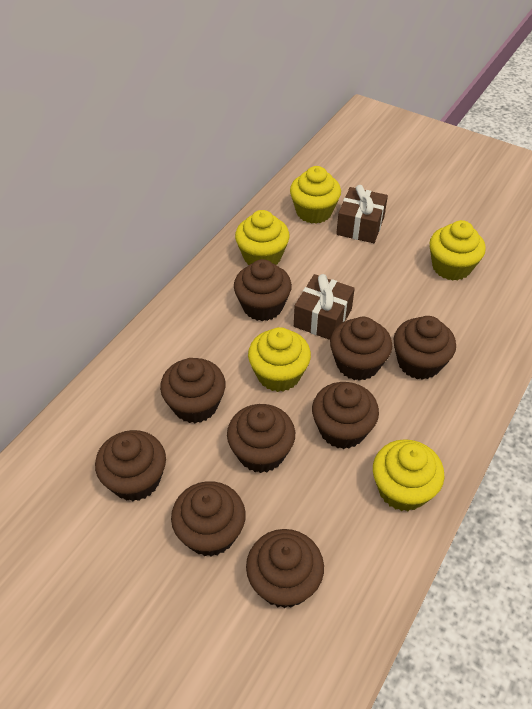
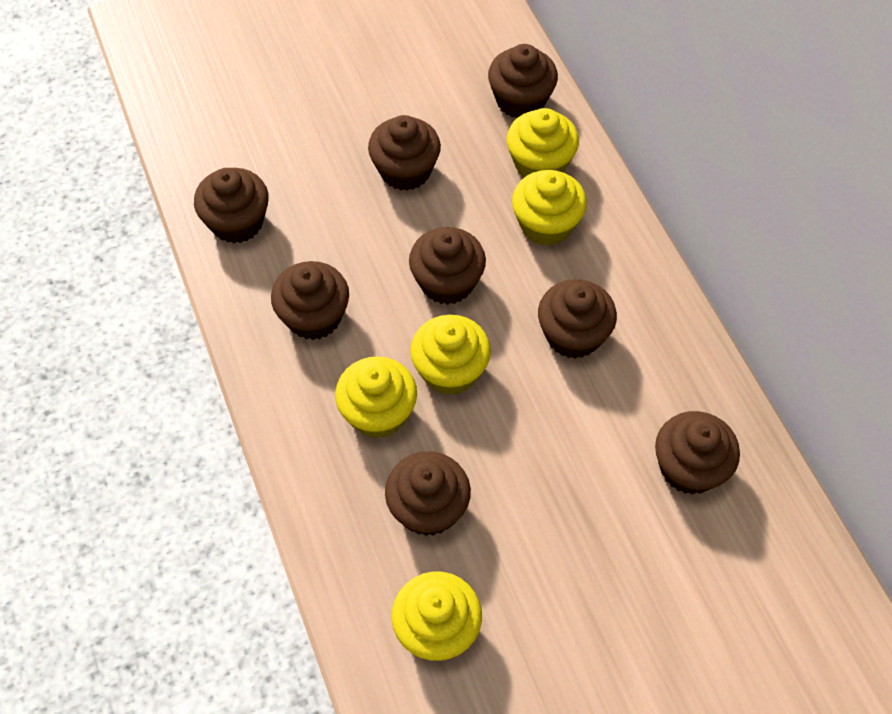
brown cupcake: [95,430,166,501] [160,358,225,423] [171,481,246,557] [227,404,295,473] [234,259,292,321] [246,529,324,608] [312,382,379,449] [330,317,392,381] [394,316,456,380] = 9 -> [194,168,269,243] [271,261,349,340] [368,115,441,191] [385,451,471,536] [409,227,486,305] [488,44,558,118] [538,279,617,359] [655,411,740,495] = 8
brown gift: [294,274,355,340] [336,185,388,243] = 2 -> none = 0

